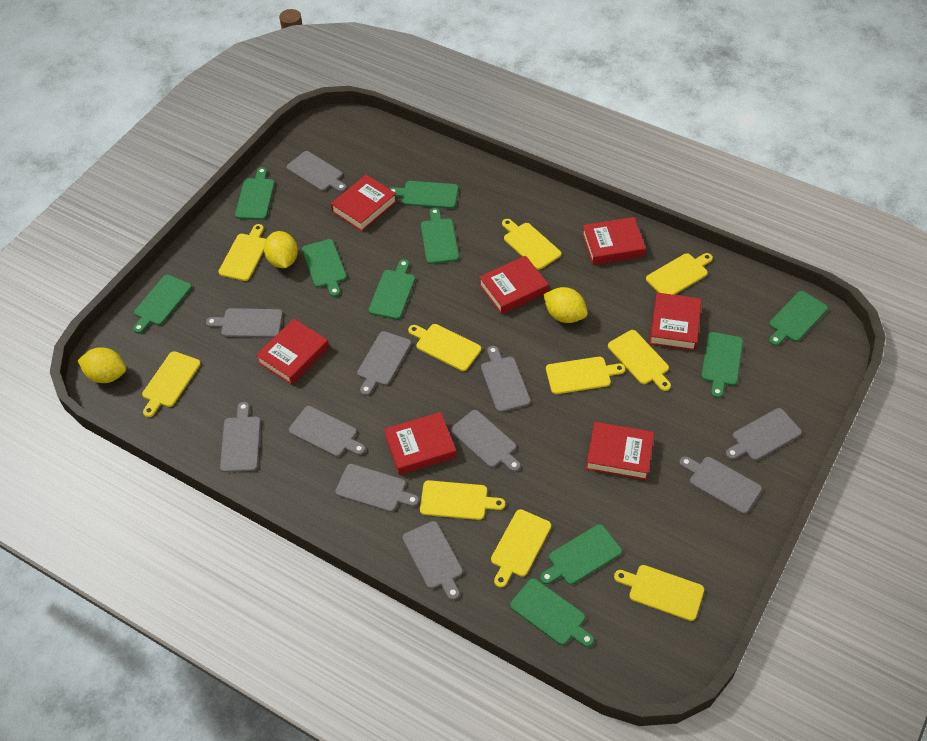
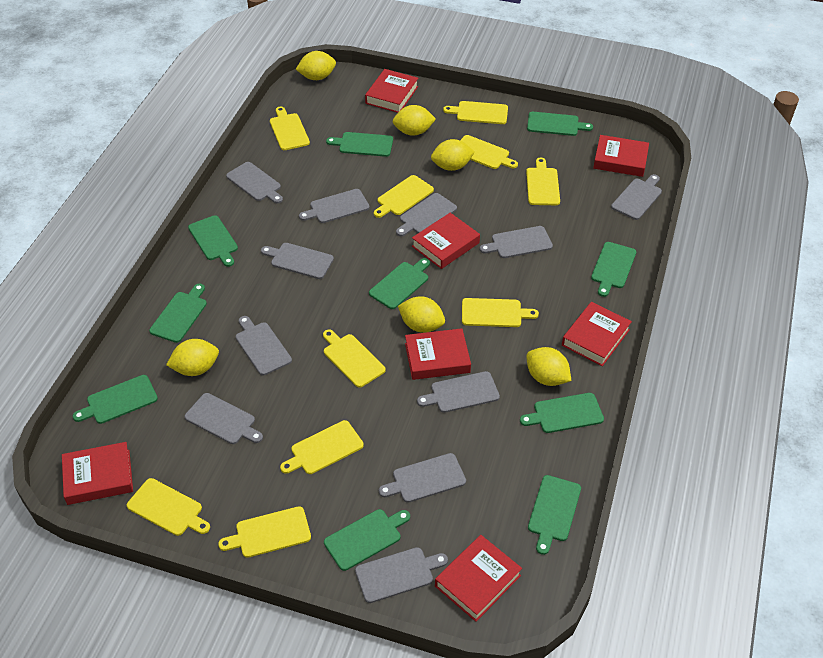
yellow lemon: [77,347,126,383] [264,231,298,268] [543,287,588,323] = 3 -> [166,339,219,376] [296,51,336,80] [392,105,436,136] [398,296,445,333] [431,139,475,171] [526,347,571,386] = 6

